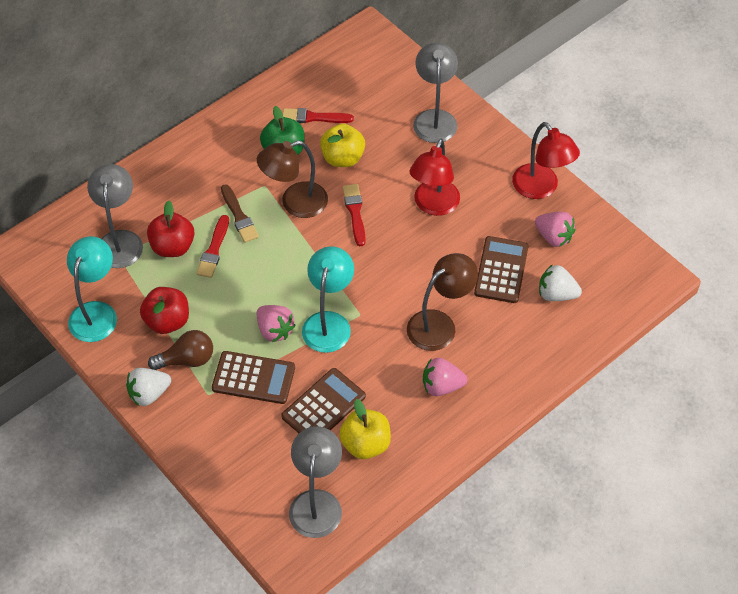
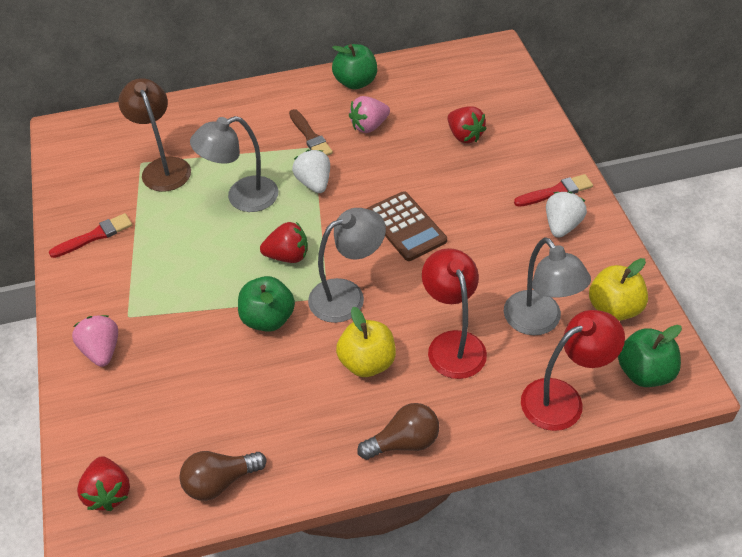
brown calculator: [212,351,295,404] [281,368,366,433] [474,236,529,303] = 3 -> [367,191,447,261] = 1
brown lamp: [257,141,328,218] [407,253,478,351] = 2 -> [118,78,191,192] = 1
brown light bulb: [148,330,213,370] = 1 -> [179,451,266,501] [357,403,439,460] = 2
green apple: [260,106,305,155] = 1 -> [238,276,295,332] [332,44,377,90] [618,325,682,387] = 3
pink strawberry: [257,305,296,342] [423,358,467,396] [535,212,576,247] = 3 -> [72,315,118,367] [349,96,390,133] = 2
red apple: [140,287,189,334] [147,200,195,257] = 2 -> none = 0
red brush: [196,215,229,278] [283,108,354,123] [343,184,366,246] = 3 -> [49,213,132,258] [514,174,593,207] = 2
red strawberry: none = 0 -> [77,457,130,511] [260,222,308,263] [447,106,487,143] = 3
turquoise lamp: [67,236,117,342] [302,246,354,353] = 2 -> none = 0

